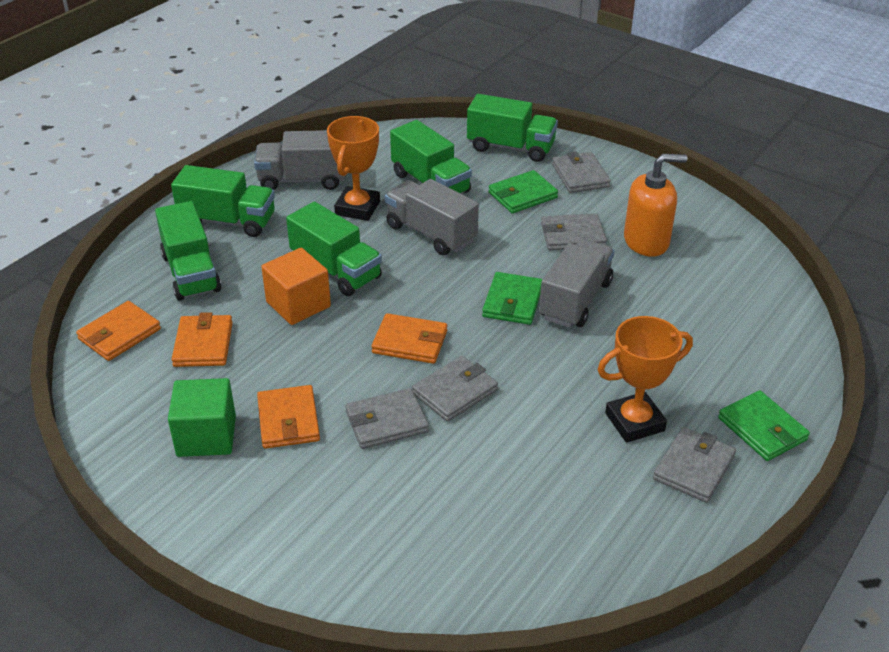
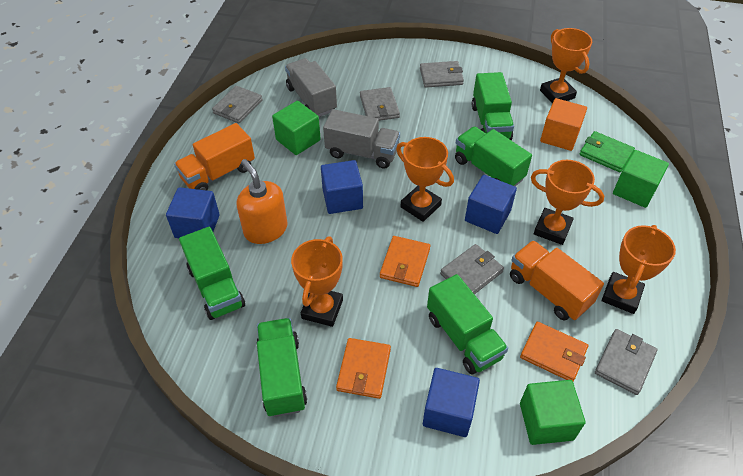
blue cube: none = 0 -> [166,187,220,238] [321,160,363,214] [423,368,480,437] [465,175,517,234] = 4
green cube: [168,378,236,457] = 1 -> [272,101,321,155] [520,380,586,445] [613,150,669,208] = 3
green wallet: [482,272,542,325] [489,170,558,213] [718,390,810,461] = 3 -> [579,131,635,172] = 1
grey truck: [254,130,346,190] [385,179,479,255] [539,239,615,328] = 3 -> [285,58,337,117] [323,109,400,169] = 2
orange trophy: [327,116,380,221] [598,316,693,443] = 2 -> [291,236,343,327] [396,137,454,222] [531,160,604,245] [540,28,592,103] [602,225,676,314] = 5
orange truck: none = 0 -> [174,123,255,190] [510,240,604,320] = 2
orange wallet: [76,301,161,361] [171,312,233,367] [257,385,320,449] [371,313,447,364] = 4 -> [336,338,391,399] [380,236,430,287] [520,322,588,382] = 3

